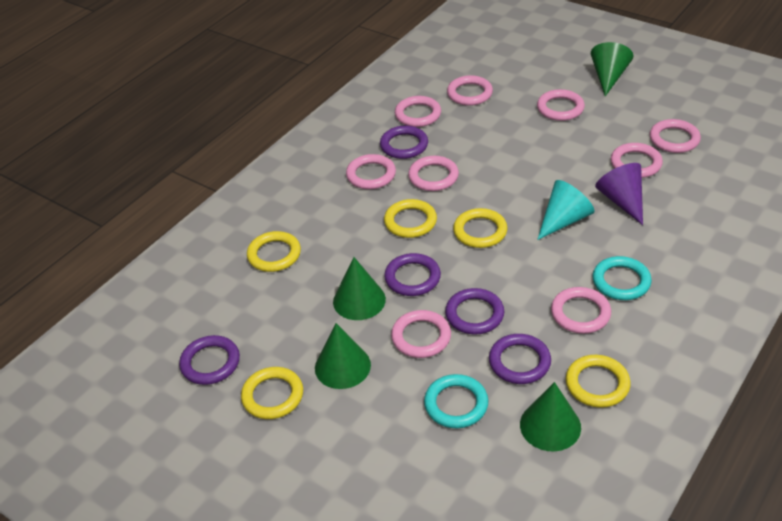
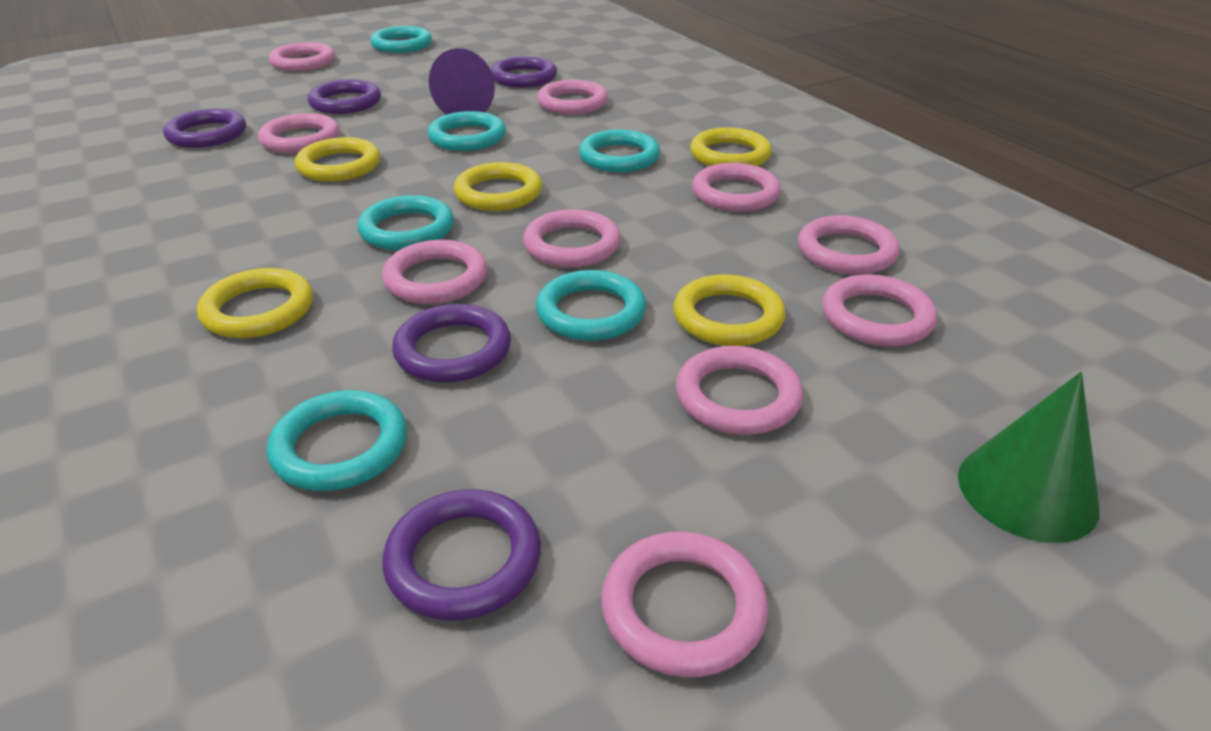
green cone: [315,323,371,389] [333,257,386,320] [520,382,581,452] [591,42,633,96] = 4 -> [958,372,1100,543] = 1
pink ring: [346,154,396,189] [391,310,451,358] [395,96,441,127] [408,156,459,191] [447,75,493,106] [537,89,585,121] [551,287,611,334] [611,143,663,178] [650,119,701,153] = 9 -> [258,113,339,153] [269,42,335,71] [382,240,488,304] [523,209,621,267] [537,80,608,114] [601,531,768,677] [676,346,803,435] [692,163,781,212] [798,215,900,275] [822,274,937,346] = 10
turquoise cone: [537,180,594,240] = 1 -> none = 0
turquoise ring: [424,374,488,428] [592,256,652,300] = 2 -> [267,390,407,491] [357,195,454,250] [370,26,432,53] [427,111,506,151] [536,270,646,341] [579,129,660,172] = 6

